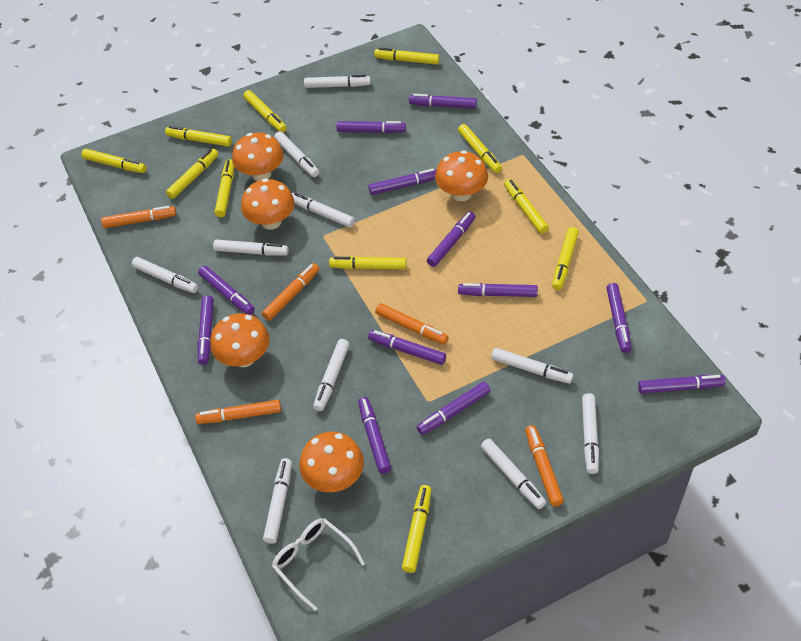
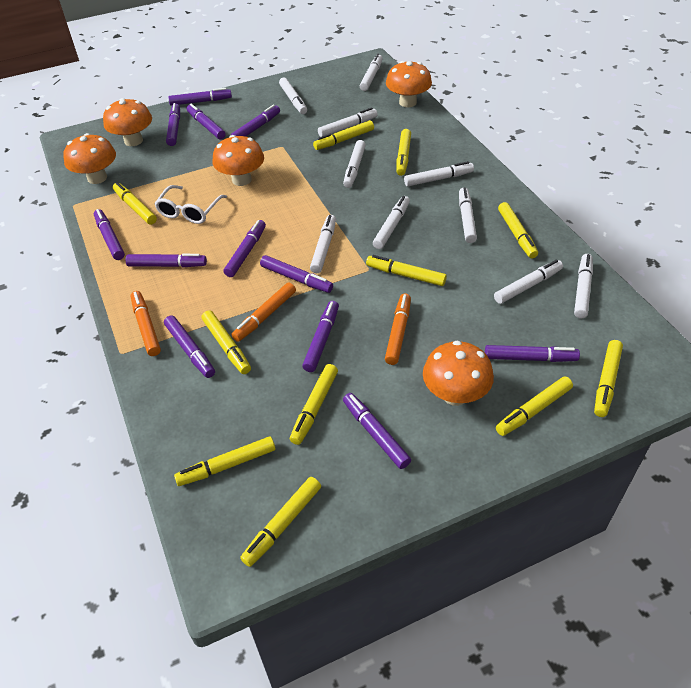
orange marker: [101,206,176,228] [195,400,281,424] [262,263,319,321] [375,303,449,345] [525,425,564,507] = 5 -> [131,291,161,356] [231,282,296,342] [385,293,411,365] = 3

